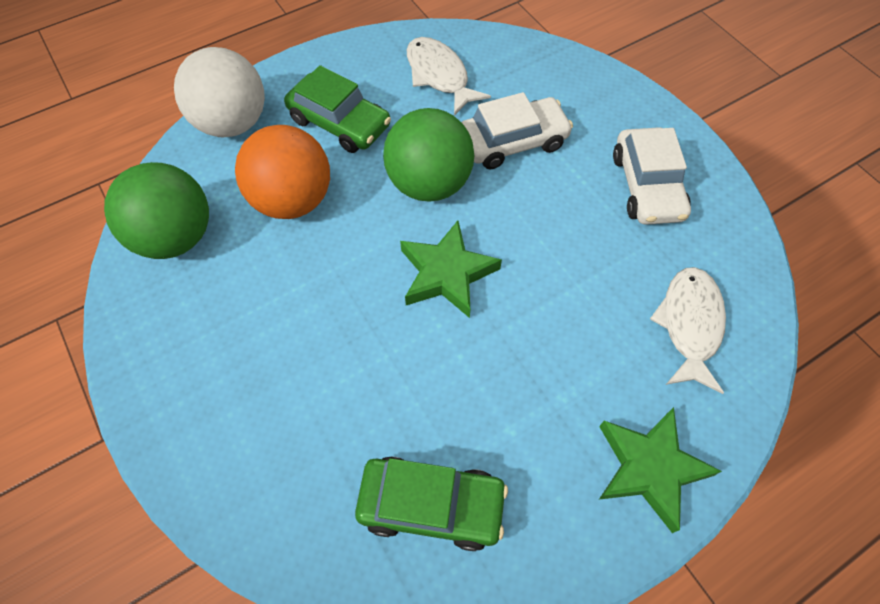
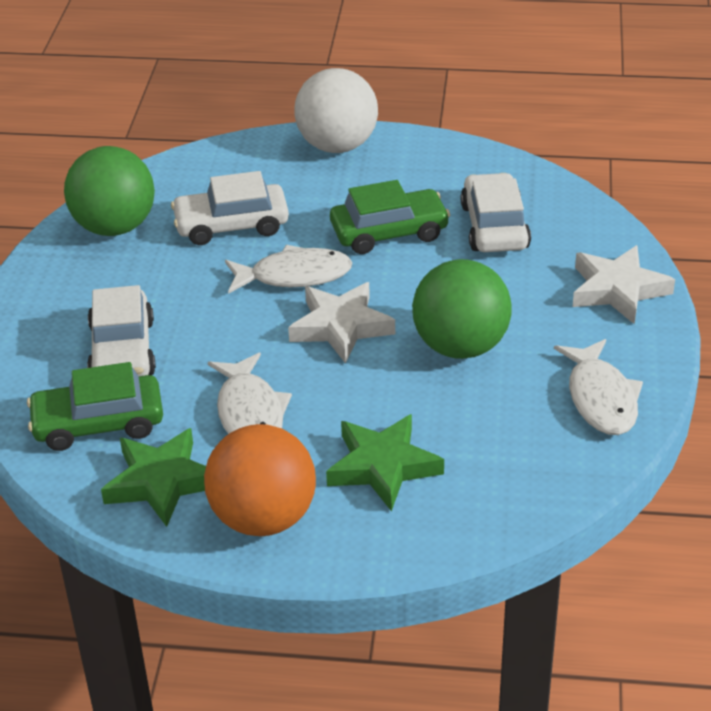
white car: [461,92,573,169] [613,127,691,225] = 2 -> [87,285,156,376] [171,171,289,245] [461,173,531,252] = 3
white fish: [407,37,491,116] [650,267,726,394] = 2 -> [208,352,292,434] [225,245,353,294] [554,339,643,435] = 3
white star: none = 0 -> [288,282,395,364] [573,245,675,324] = 2

